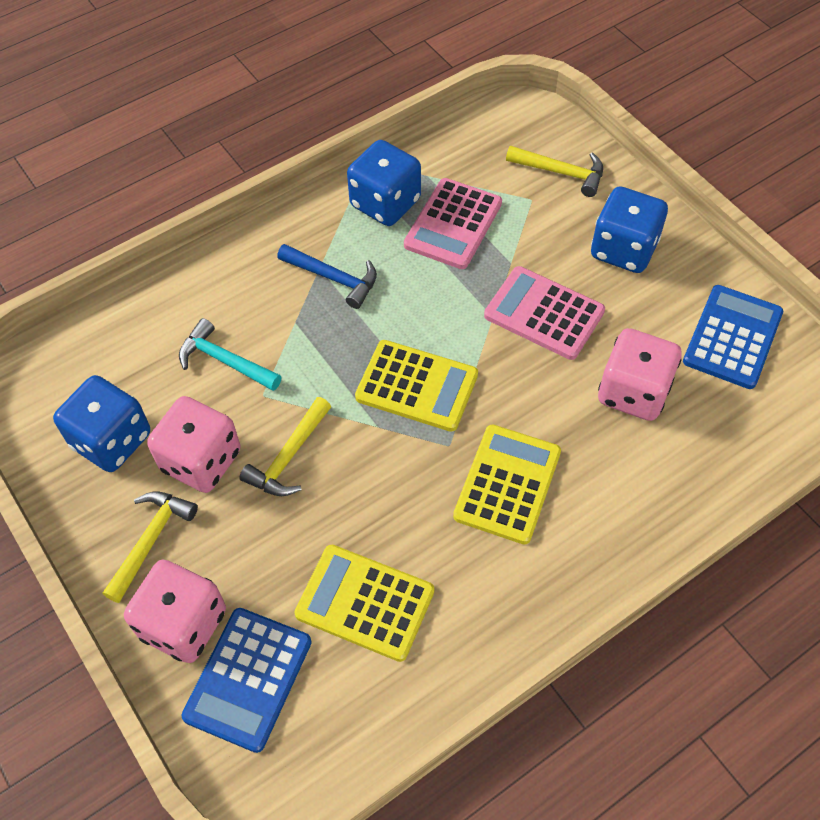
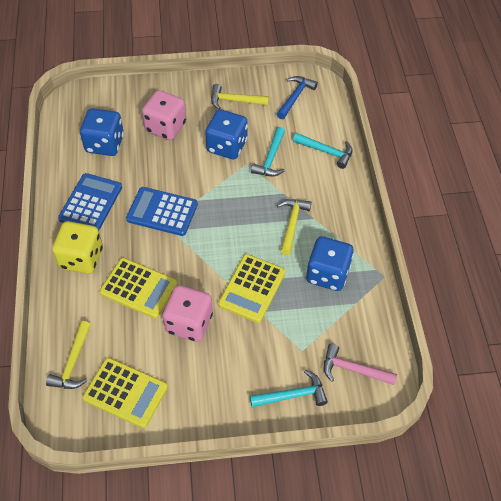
pink calculator: [404,178,502,269] [484,266,605,360] = 2 -> none = 0
pink dice: [124,560,226,663] [147,396,241,493] [598,328,682,421] = 3 -> [142,90,186,140] [163,285,213,342] = 2
pink hammer: none = 0 -> [324,344,397,385] = 1
turquoise hammer: [179,318,282,391] = 1 -> [250,370,328,407] [251,127,285,176] [293,133,352,169] = 3
yellow dice: none = 0 -> [52,221,103,274] = 1

